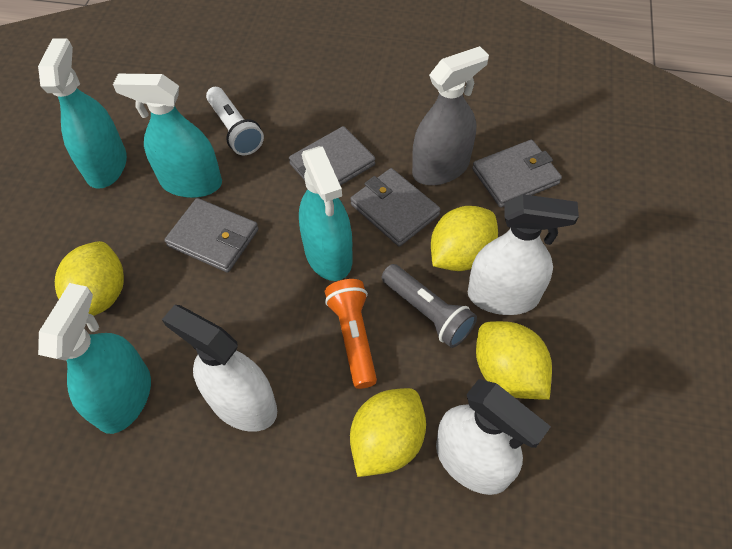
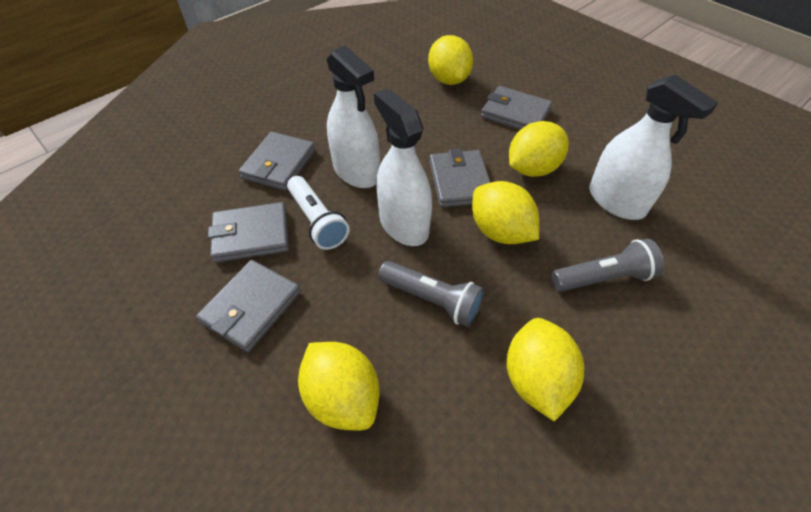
grey flashlight: [382,264,477,348] = 1 -> [378,261,484,327] [551,239,664,292] = 2
grey spray bottle: [412,46,489,185] = 1 -> none = 0
grey wallet: [164,198,259,272] [289,126,375,186] [350,168,441,246] [472,140,562,208] = 4 -> [196,260,301,352] [208,202,289,263] [238,132,315,191] [430,148,491,207] [481,86,552,130] = 5
orange flashlight: [325,279,377,389] = 1 -> none = 0
turquoise spray bottle: [38,38,127,189] [38,283,151,434] [113,74,222,198] [299,146,353,281] = 4 -> none = 0
yellow lemon: [55,241,124,316] [350,388,426,477] [431,206,498,271] [476,321,552,400] = 4 -> [298,342,379,430] [428,35,473,85] [472,181,539,244] [506,318,584,422] [509,121,569,177] = 5

